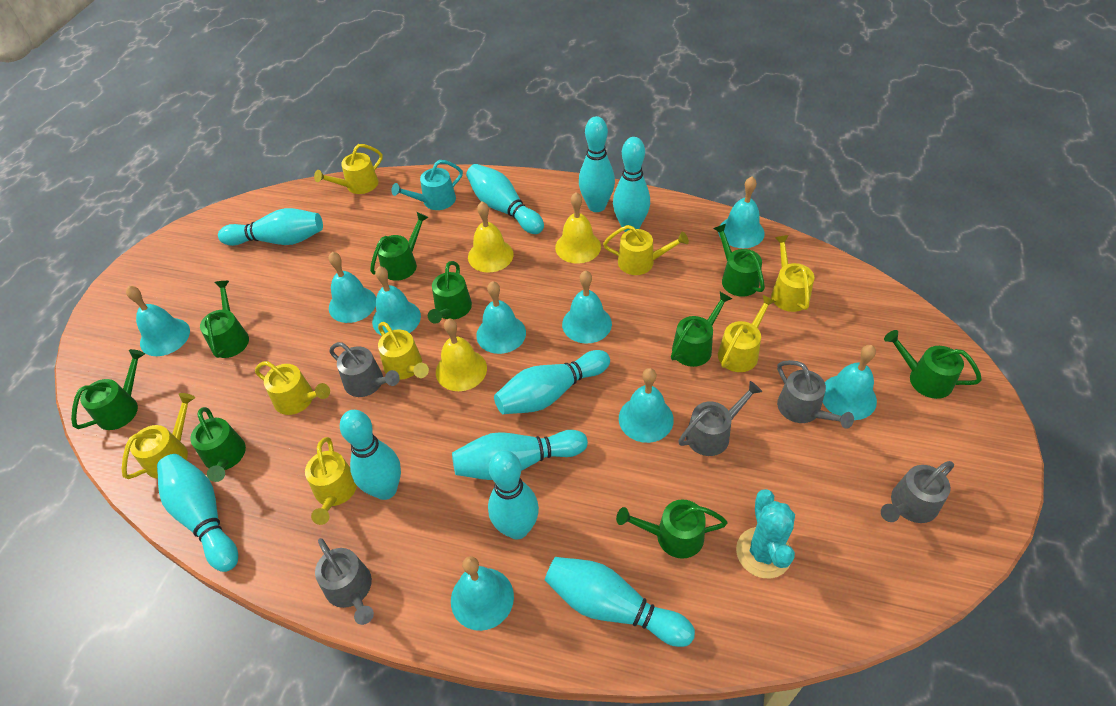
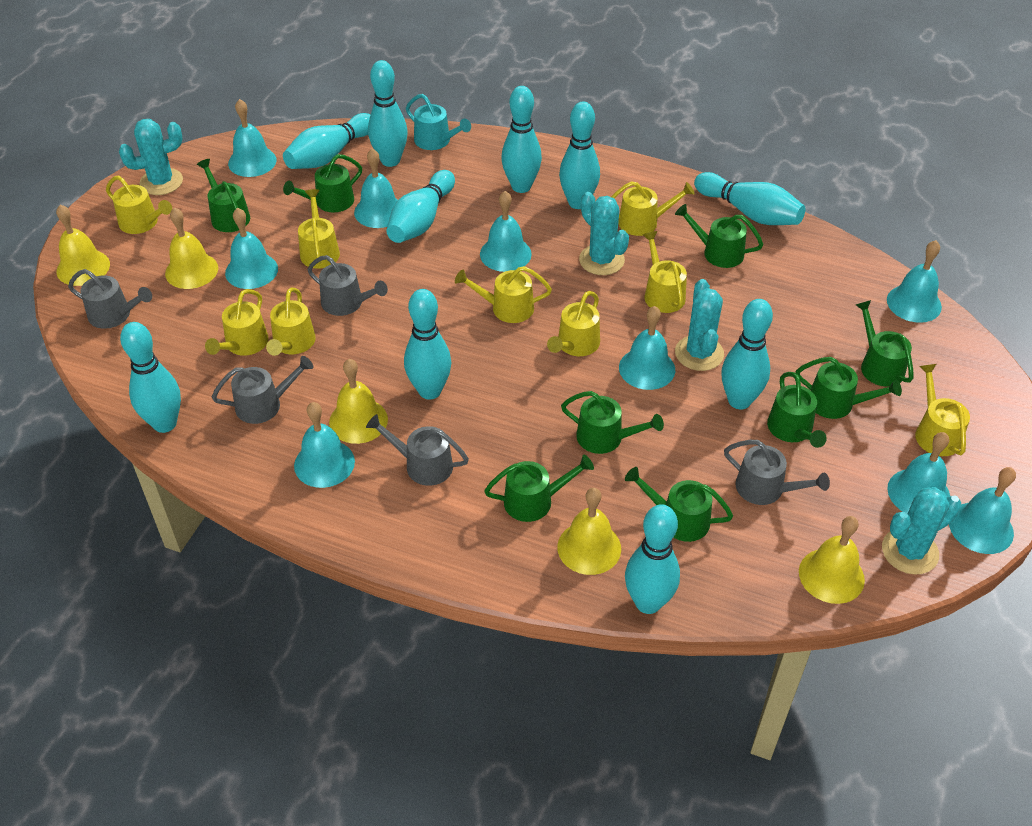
turquoise cactus: [736,489,795,578] = 1 -> [119,119,183,195] [579,192,629,275] [675,279,724,371] [882,487,962,575] = 4
yellow bell: [436,319,487,391] [468,202,514,272] [555,192,601,264] = 3 -> [56,205,110,286] [165,208,218,289] [329,359,388,444] [557,488,621,575] [799,516,865,604] = 5
yellow watering can: [122,393,195,479] [255,361,330,415] [305,437,357,525] [314,144,383,194] [378,322,429,380] [603,225,689,275] [718,295,776,372] [771,235,814,312] = 8 -> [106,176,172,234] [205,289,269,356] [266,288,316,356] [298,189,340,269] [455,266,552,323] [547,291,600,356] [611,181,695,236] [643,231,687,313] [915,364,970,456] = 9

